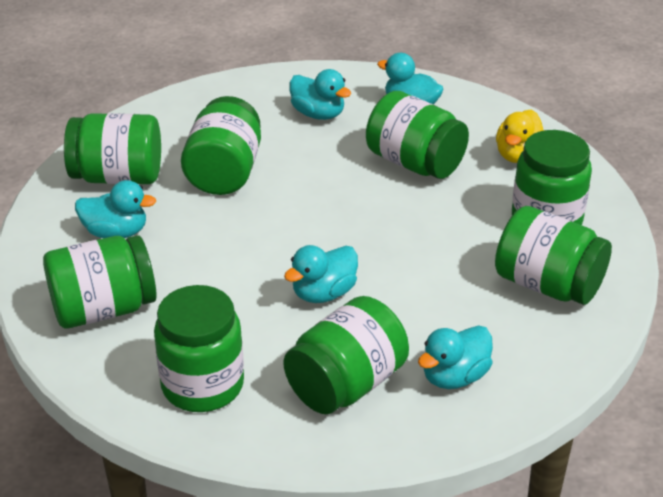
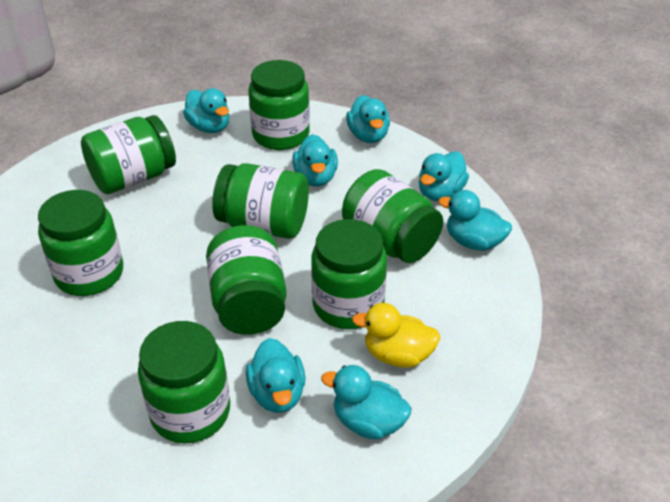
turquoise duck: [75,180,156,238] [284,245,358,303] [290,69,351,120] [377,53,443,104] [418,325,493,389] = 5 -> [183,88,229,133] [246,338,305,413] [292,134,338,187] [321,365,411,440] [346,95,390,143] [419,151,469,201] [438,190,512,251] = 7

